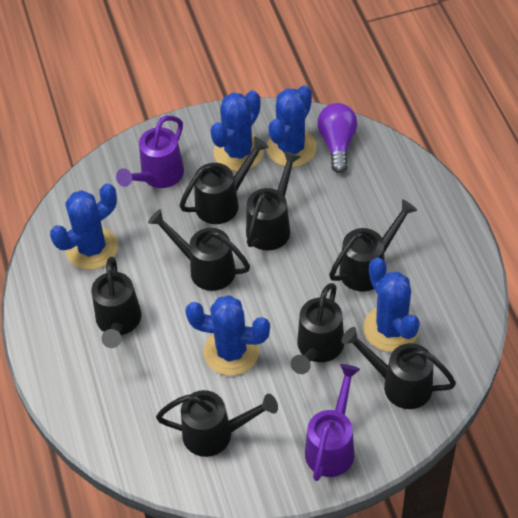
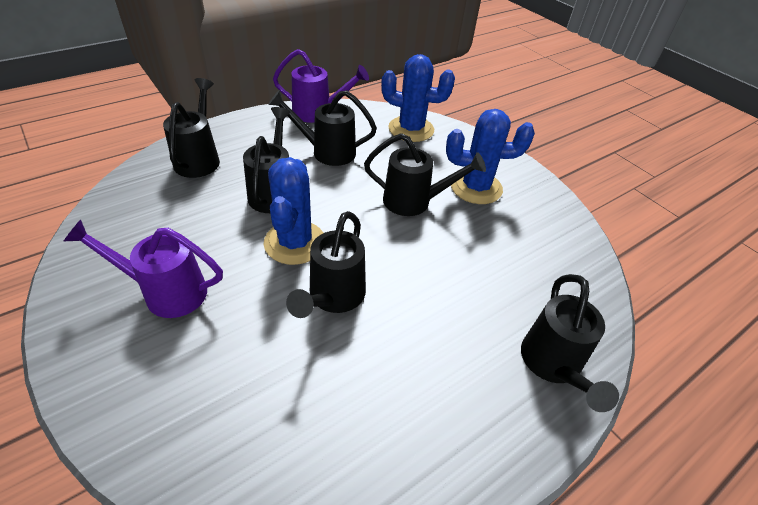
black watering can: [91,257,141,348] [148,209,250,291] [156,390,278,457] [179,137,269,224] [246,151,301,251] [291,283,344,374] [329,199,417,292] [341,327,456,409] = 8 -> [163,78,220,178] [243,107,290,213] [268,90,377,166] [286,211,366,318] [364,133,486,216] [521,274,619,412] = 6
blue cactus: [50,183,118,270] [185,295,270,375] [210,91,264,171] [266,85,317,167] [363,258,420,352] = 5 -> [264,157,323,265] [381,54,455,142] [446,109,535,204] = 3
purple light bulb: [317,103,357,173] = 1 -> none = 0

